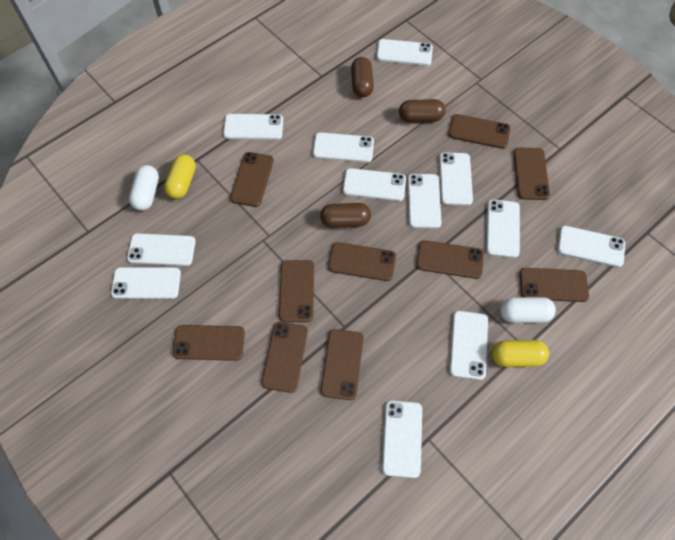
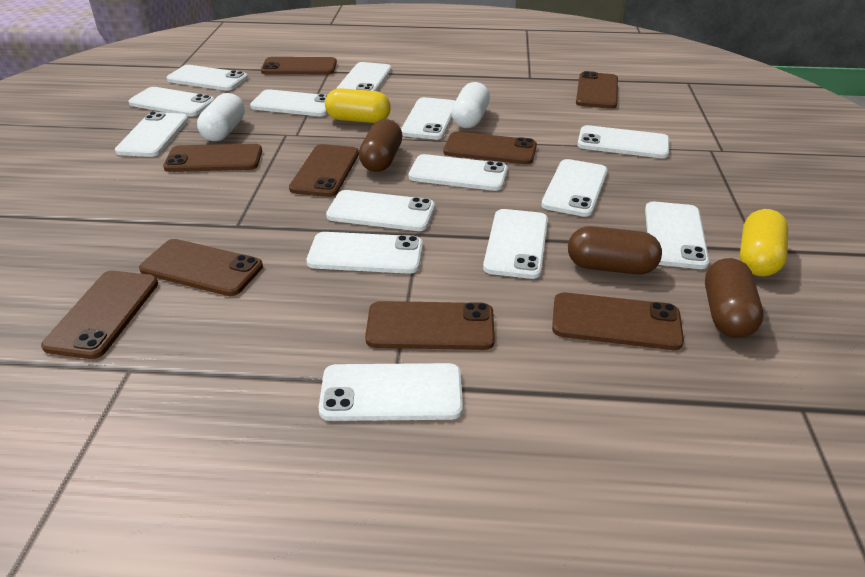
brown phone: [172,325,245,361] [230,152,274,207] [261,322,308,393] [279,260,314,322] [321,329,364,400] [328,242,396,281] [416,240,484,279] [449,114,510,149] [513,147,550,200] [519,268,589,302] = 10 -> [41,271,158,359] [139,239,263,296] [163,144,262,172] [261,57,337,75] [289,144,359,197] [365,301,495,350] [444,132,537,164] [552,292,684,350] [576,71,618,109] = 9
white phone: [111,267,181,299] [127,233,196,266] [223,114,283,140] [313,132,374,163] [343,168,406,201] [376,39,433,66] [382,400,422,478] [408,174,442,228] [439,152,473,206] [449,311,488,380] [486,199,520,258] [557,226,625,267] = 12 -> [115,112,188,157] [128,87,214,116] [167,65,248,91] [250,89,328,116] [306,232,423,274] [318,363,463,421] [326,190,435,231] [336,62,392,91] [401,97,455,139] [409,154,508,191] [483,209,548,279] [541,159,607,217] [577,125,669,158] [645,201,709,269] = 14

